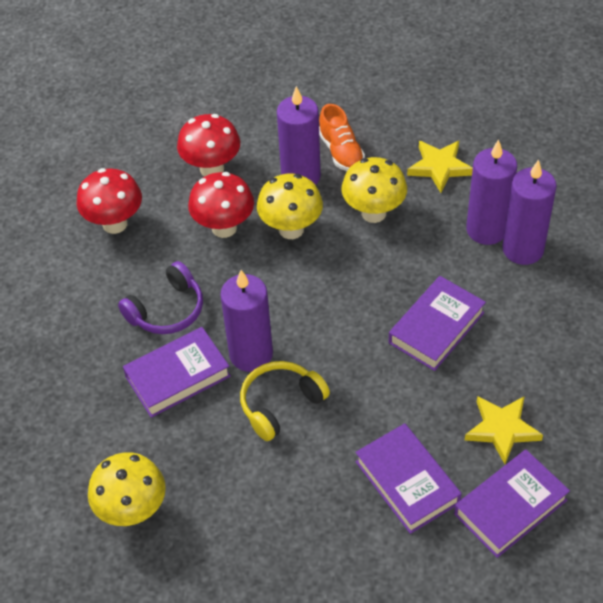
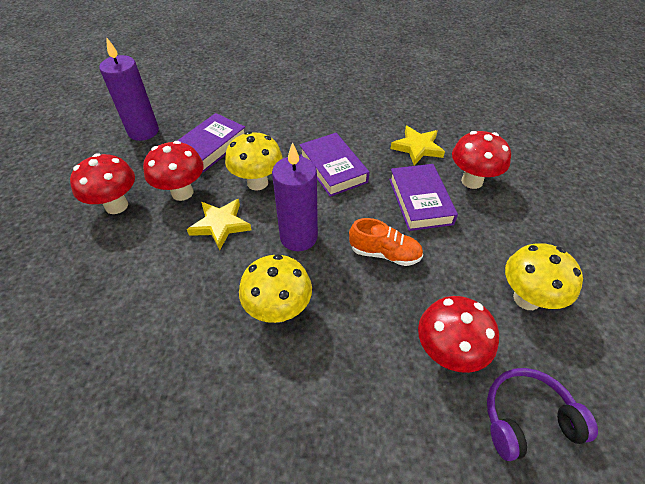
purple book: [123,327,231,418] [355,423,462,534] [389,276,486,371] [454,450,570,558] = 4 -> [177,113,245,173] [299,133,369,197] [389,164,458,231] = 3
purple candle: [220,270,273,372] [277,86,321,185] [466,139,517,245] [502,159,557,265] = 4 -> [99,37,159,141] [272,142,318,251] = 2
red mushroom: [76,168,142,234] [177,114,240,177] [188,172,254,238] = 3 -> [70,154,135,214] [143,141,204,201] [418,296,499,373] [452,131,511,189] = 4
yellow headphones: [240,361,330,441] = 1 -> none = 0

